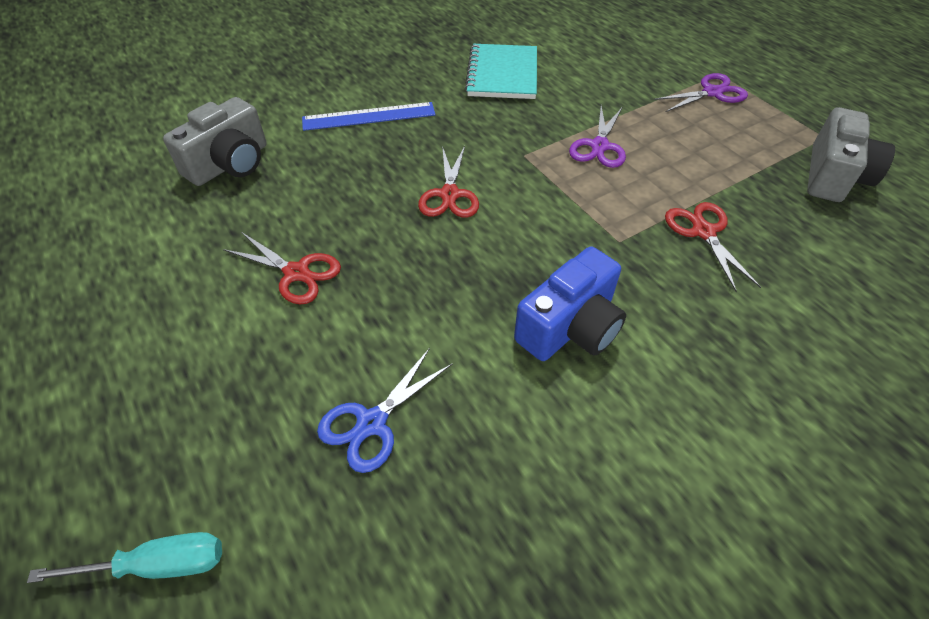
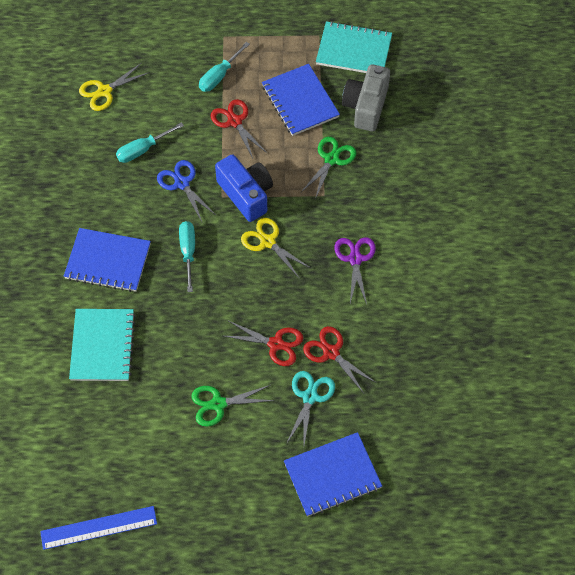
blue notebook: none = 0 -> [64,228,151,292] [262,64,340,136] [284,432,382,517] = 3
green scissors: none = 0 -> [191,385,275,427] [301,137,356,199] = 2
grey camera: [163,97,266,186] [807,107,895,202] = 2 -> [342,64,390,131] = 1
purple scissors: [569,106,626,168] [654,73,748,112] = 2 -> [334,237,376,304] = 1
turquoise notebook: [465,44,537,99] = 1 -> [69,309,136,381] [316,21,392,73] = 2
turquoise scissors: none = 0 -> [286,371,335,445] = 1
turquoise screwdriver: [27,532,222,583] = 1 -> [116,122,184,163] [179,221,195,292] [199,42,250,92] = 3
yellow scissors: none = 0 -> [79,63,150,111] [241,218,311,279] = 2

